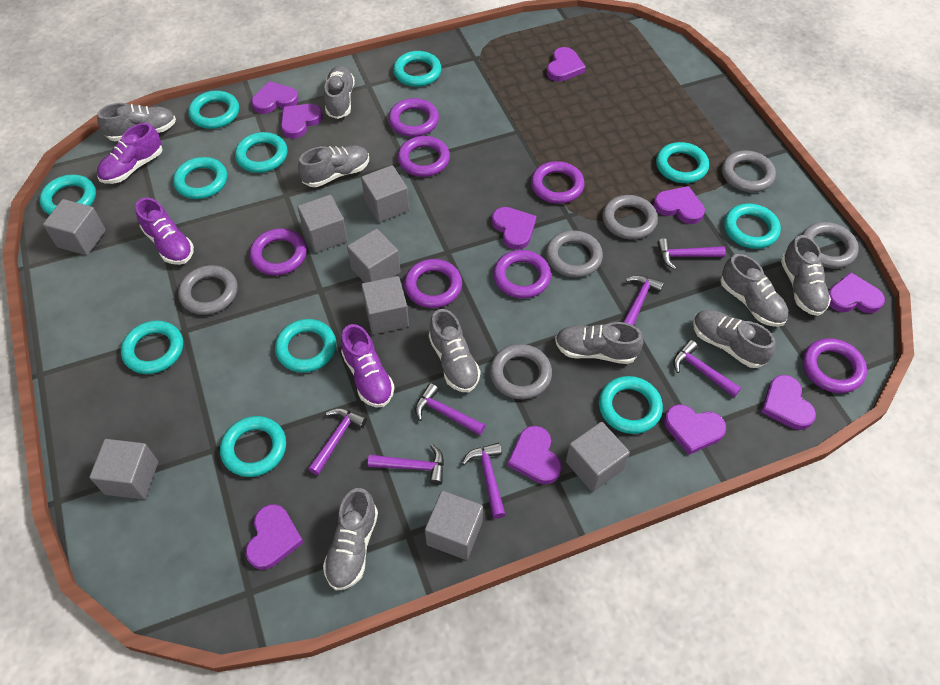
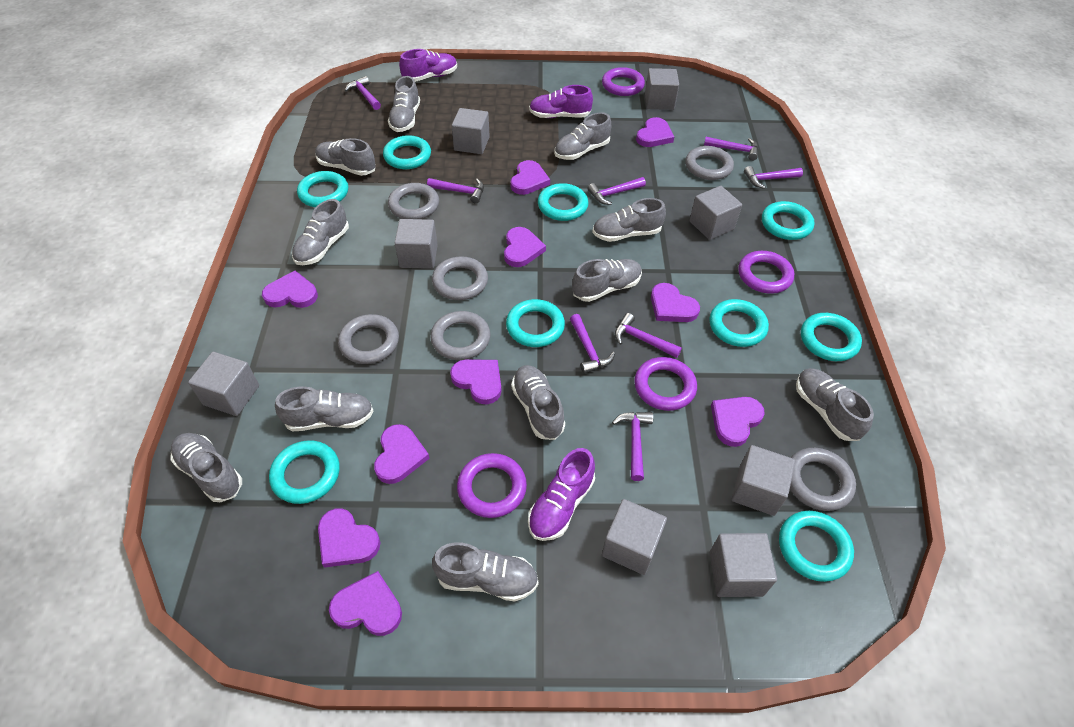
grey shoe: [97,103,176,141] [298,145,369,187] [323,488,378,590] [324,66,355,119] [429,309,481,392] [555,322,643,364] [693,310,775,368] [720,254,788,327] [781,235,831,316] = 9 -> [170,433,242,502] [275,386,374,431] [292,199,349,265] [315,138,376,176] [388,76,420,132] [432,542,539,602] [511,365,565,440] [554,113,611,160] [572,259,642,302] [592,198,666,242] [796,368,874,441] = 11
purple hammer: [308,408,367,475] [368,444,444,485] [415,383,485,435] [462,442,506,519] [623,275,664,326] [657,238,726,269] [673,340,741,397] = 7 -> [345,76,381,110] [427,178,484,203] [570,314,615,374] [588,177,646,205] [612,412,653,481] [615,313,682,358] [704,137,758,161] [744,166,803,189] = 8
purple ring: [250,228,307,275] [388,98,439,137] [398,136,450,177] [404,259,462,308] [493,250,551,298] [531,161,585,204] [803,338,867,393] = 7 -> [457,453,527,518] [602,67,645,96] [634,357,697,411] [738,251,794,294] = 4
turquoise ring: [39,174,96,215] [121,321,183,374] [173,157,227,199] [188,91,239,129] [220,416,286,477] [235,132,287,173] [275,319,336,373] [393,51,441,87] [599,376,663,434] [656,142,709,183] [724,203,781,249] = 11 -> [269,440,340,504] [297,171,348,207] [383,135,431,169] [506,299,565,347] [538,183,589,221] [709,299,769,347] [762,201,815,240] [779,511,854,582] [801,313,862,361] = 9

